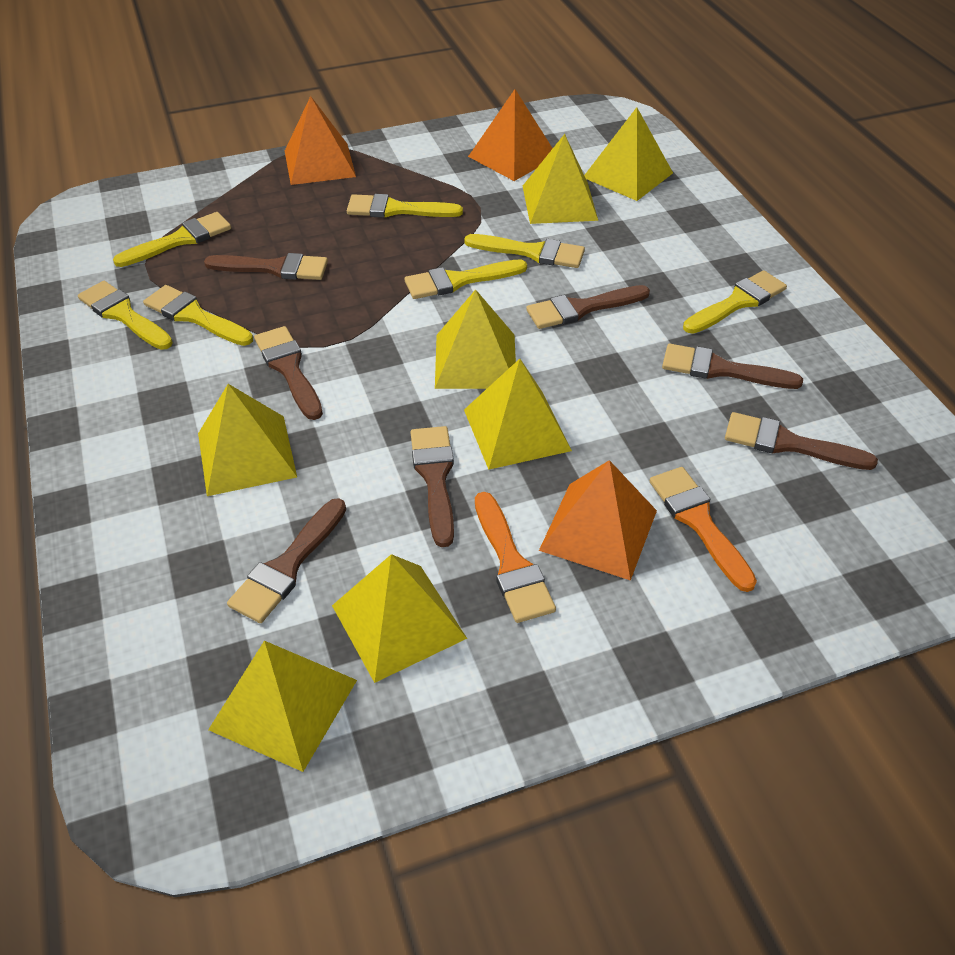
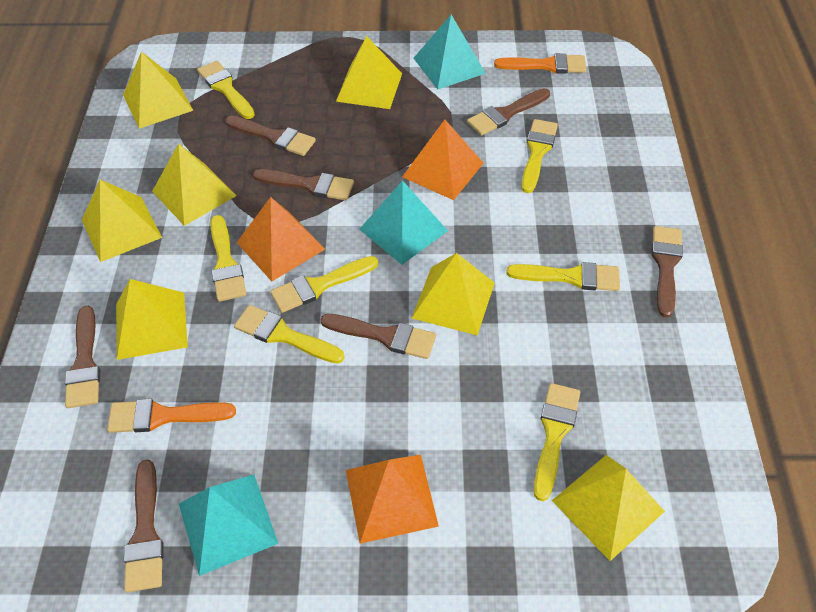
turquoise pyramid: none = 0 -> [179,475,278,576] [359,181,448,265] [414,15,486,90] = 3

